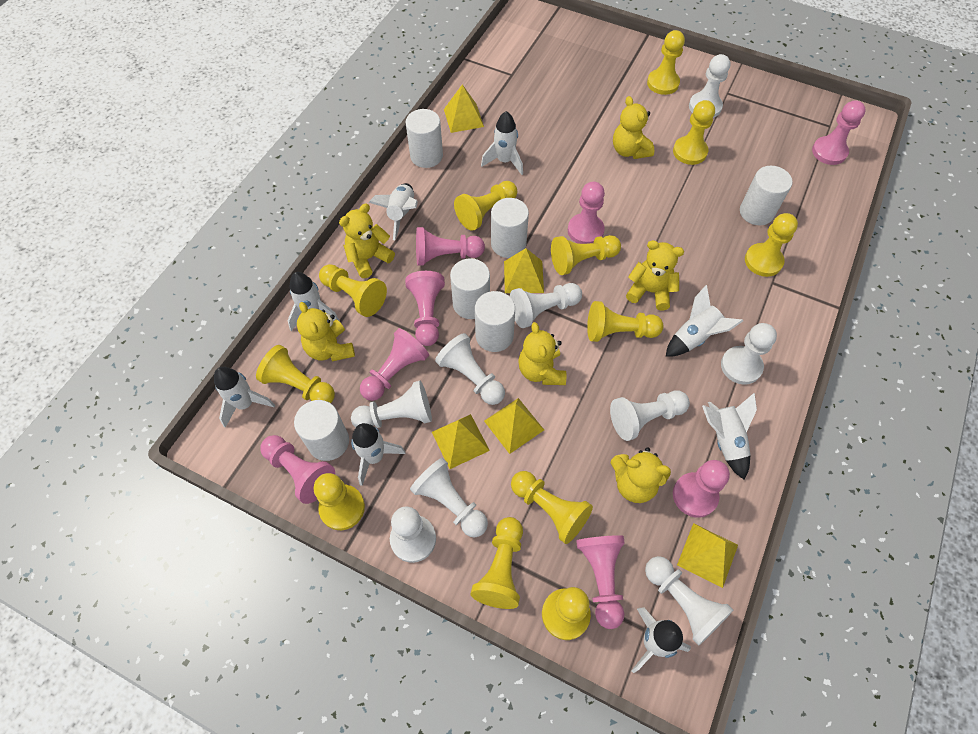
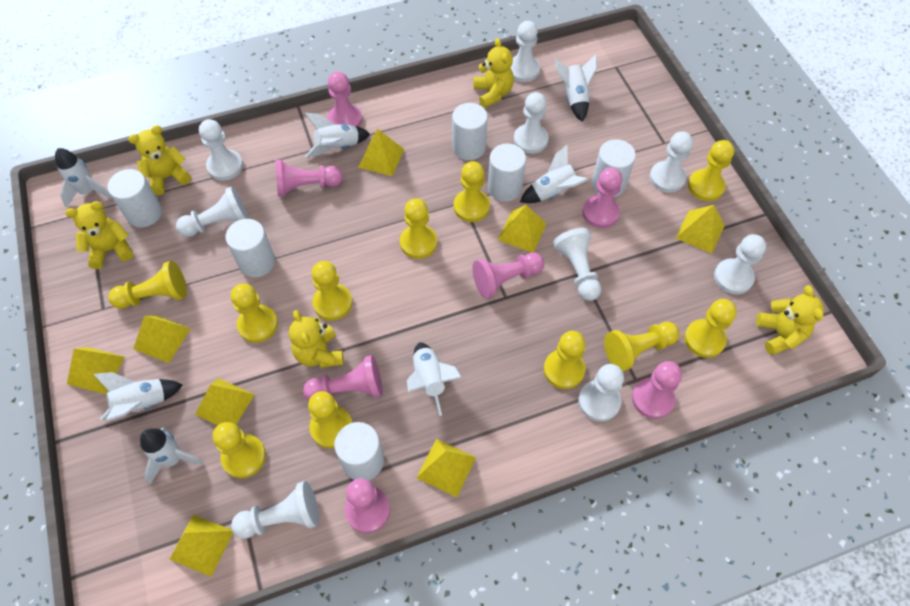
pink pawn: [260,435,335,504] [360,328,429,401] [405,271,445,346] [416,227,485,266] [568,182,605,244] [576,535,625,629] [673,460,730,518] [812,100,866,165] = 8 -> [275,160,343,197] [303,355,383,401] [328,72,362,127] [345,478,390,533] [472,252,544,298] [582,167,622,228] [632,361,682,419] = 7
white rocket: [214,367,275,428] [288,272,340,331] [351,423,406,486] [369,183,418,240] [481,111,523,175] [631,608,691,673] [666,285,743,357] [702,392,757,479] = 8 -> [55,148,112,207] [93,372,183,422] [140,427,204,484] [305,113,370,158] [407,343,462,416] [520,145,588,203] [554,54,597,122] = 7
yellow pawn: [256,345,335,403] [314,473,365,530] [319,264,387,317] [454,181,517,231] [471,517,523,609] [511,471,593,544] [542,587,591,640] [551,235,621,275] [587,301,663,342] [647,30,685,95] [673,100,715,165] [745,213,798,277] = 12 -> [108,261,187,309] [213,422,266,478] [231,283,278,343] [308,391,353,448] [311,261,352,321] [400,199,437,259] [454,161,490,222] [544,331,586,389] [604,322,680,371] [684,299,737,358] [688,140,734,201] = 11
yellow pyramid: [432,414,490,469] [444,84,484,133] [484,398,544,454] [504,248,544,293] [677,523,738,588] = 5 -> [67,347,125,394] [133,315,191,363] [170,514,233,577] [195,378,255,425] [358,129,404,176] [416,439,476,497] [498,205,547,252] [676,205,725,254] = 8
yellow teddy bear: [297,302,355,361] [339,204,395,278] [518,322,566,385] [611,447,671,503] [613,96,654,159] [626,240,684,311] = 6 -> [65,201,133,269] [128,125,191,195] [289,310,344,368] [473,38,514,108] [756,285,824,355] = 5

